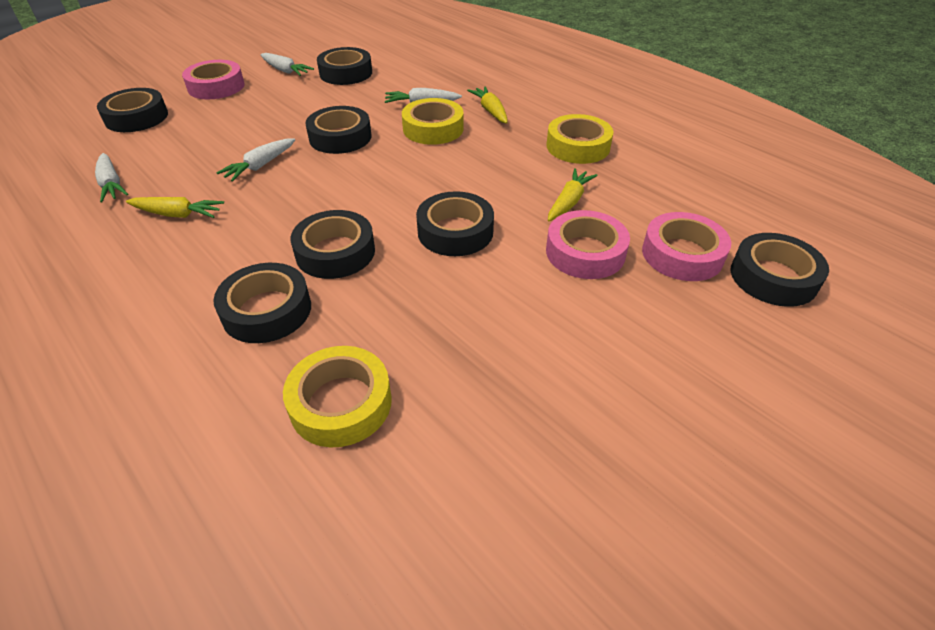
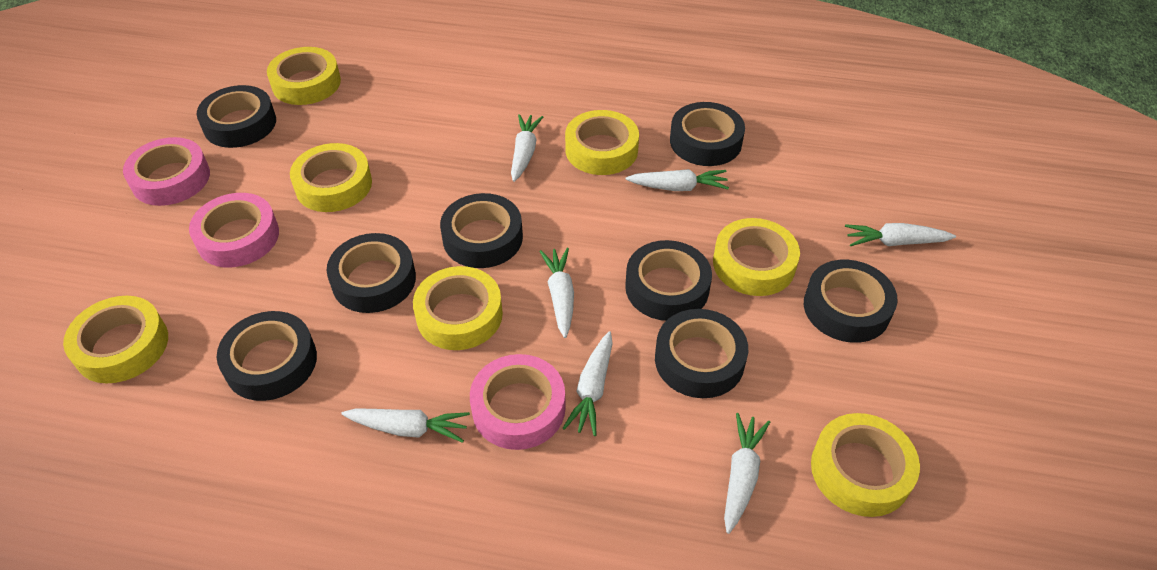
black tape: [97,88,168,132] [213,263,311,343] [290,210,375,279] [305,106,371,154] [317,47,372,85] [416,191,494,256] [731,233,829,307] = 7 -> [197,85,276,148] [217,311,317,401] [327,233,416,313] [440,193,523,268] [625,240,712,321] [655,309,748,398] [670,102,745,166] [804,260,898,343] = 8
white carrot: [95,153,128,203] [216,138,295,182] [260,53,314,76] [385,88,462,103] = 4 -> [341,408,470,443] [511,114,543,182] [539,248,574,338] [563,331,613,436] [626,169,729,191] [724,413,770,534] [845,223,956,246] = 7
yellow carrot: [126,197,224,218] [467,86,508,124] [548,168,598,221] = 3 -> none = 0
yellow tape: [283,346,392,447] [402,98,464,145] [546,114,613,164] = 3 -> [63,296,168,383] [267,47,341,105] [290,143,372,212] [413,266,503,350] [565,110,639,175] [713,218,800,296] [811,413,920,517] = 7

